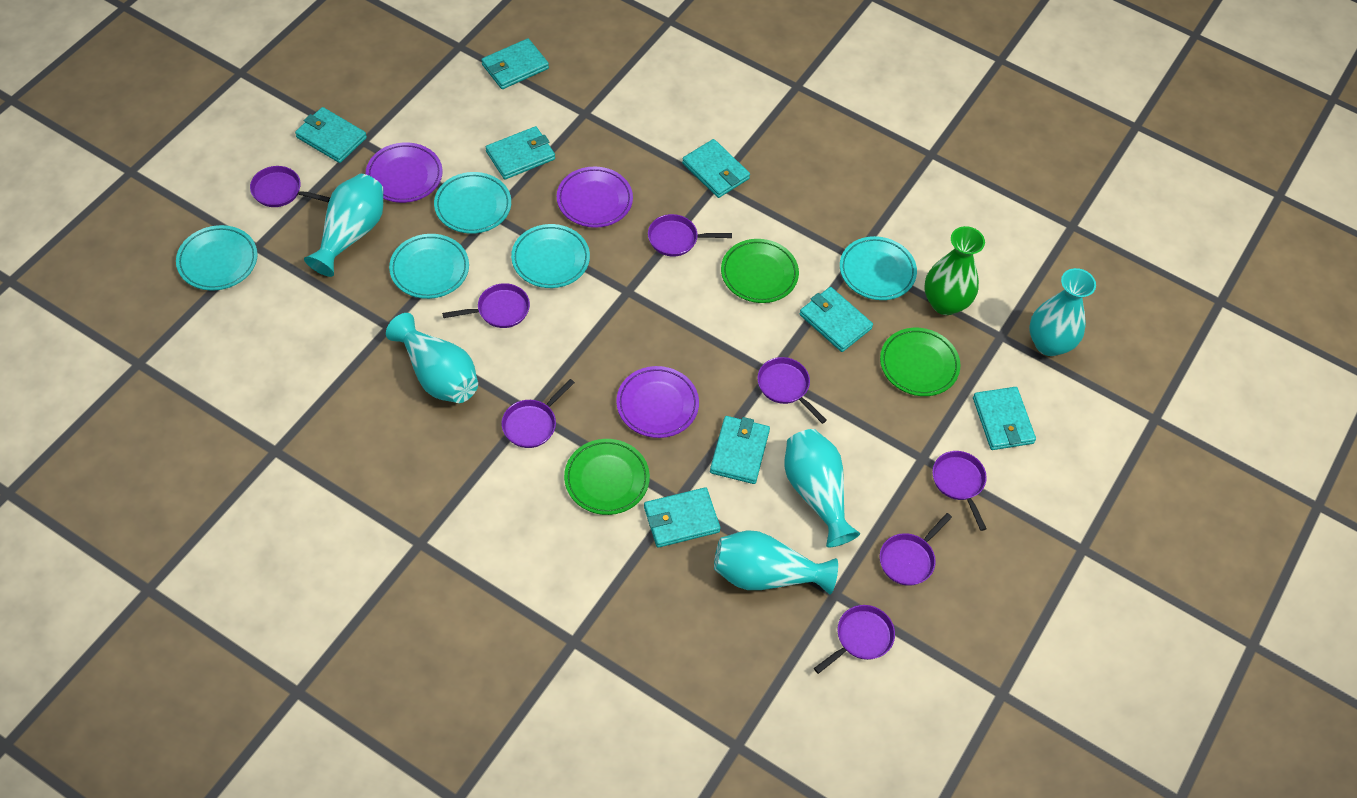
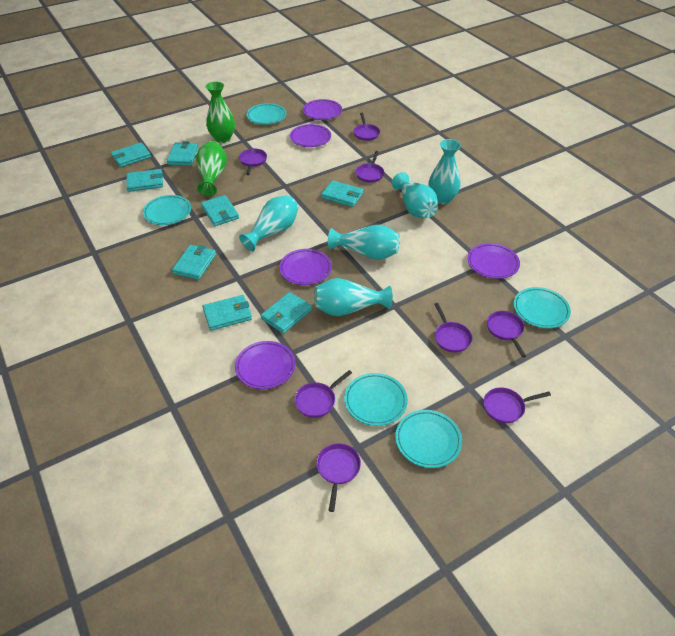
green plate: [564,439,650,515] [721,239,799,303] [880,328,960,396] = 3 -> none = 0
green vase: [924,226,985,315] = 1 -> [196,141,227,196] [206,82,235,143] = 2
purple plate: [366,143,443,203] [557,167,633,228] [616,366,699,438] = 3 -> [235,341,295,389] [279,249,332,285] [290,124,331,147] [303,99,342,120] [467,243,520,279] = 5

